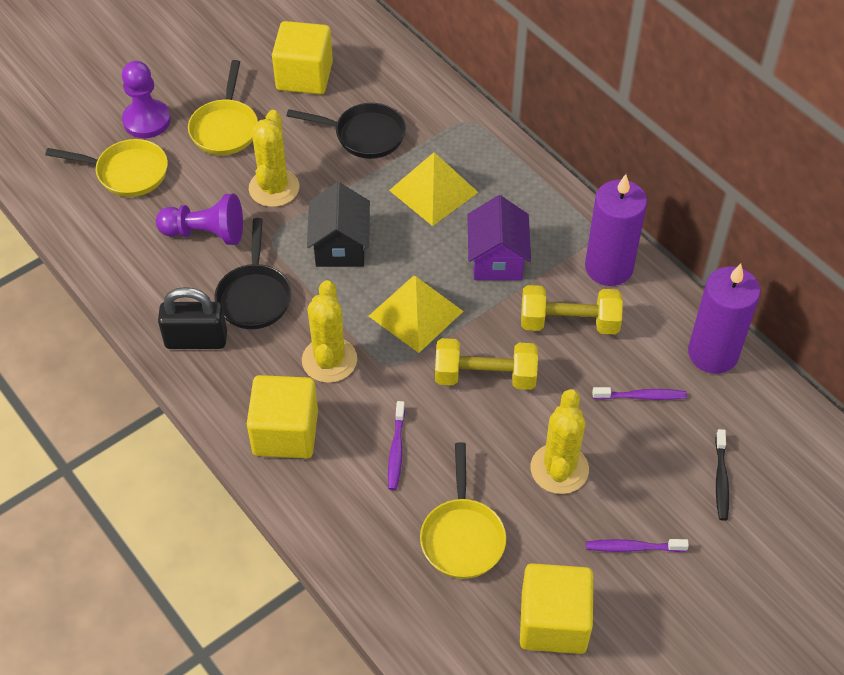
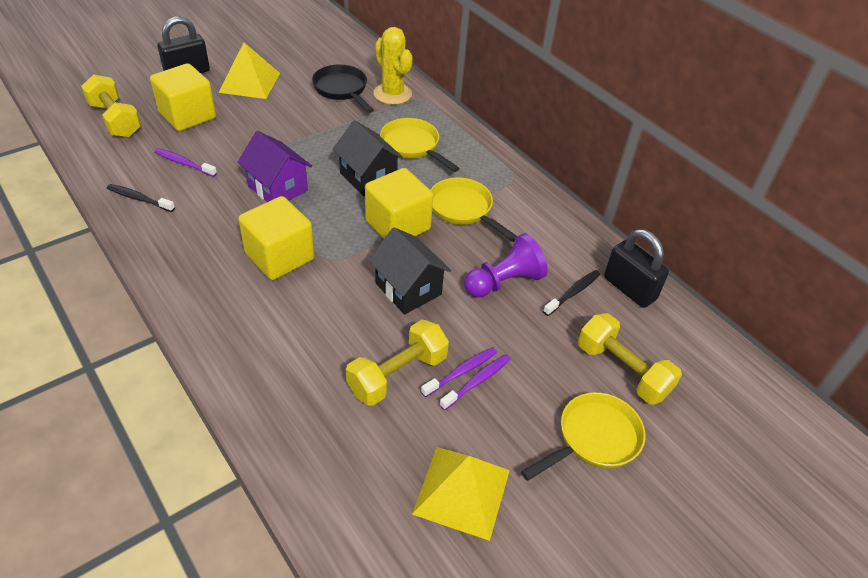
black house: [307,182,370,267] = 1 -> [333,120,404,196] [368,227,451,314] = 2
black padlock: [158,287,227,349] = 1 -> [158,16,210,73] [604,229,669,308] = 2
black pan: [215,218,291,329] [287,103,406,159] = 2 -> [312,65,374,113] = 1
black toothbrush: [715,429,729,521] = 1 -> [107,184,175,212] [543,270,600,316] = 2
purple candle: [585,174,647,286] [688,264,760,374] = 2 -> none = 0
purple pawn: [122,61,171,138] [156,194,243,245] = 2 -> [464,233,548,298] = 1
yellow cactus: [249,110,300,207] [302,280,357,383] [531,389,589,494] = 3 -> [373,27,413,105] = 1
yellow dumbbell: [435,338,538,390] [521,285,623,335] = 2 -> [81,74,141,138] [346,320,449,406] [578,313,682,405] = 3

